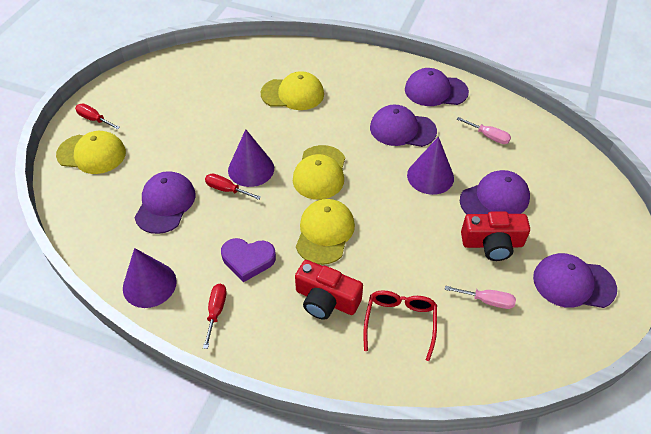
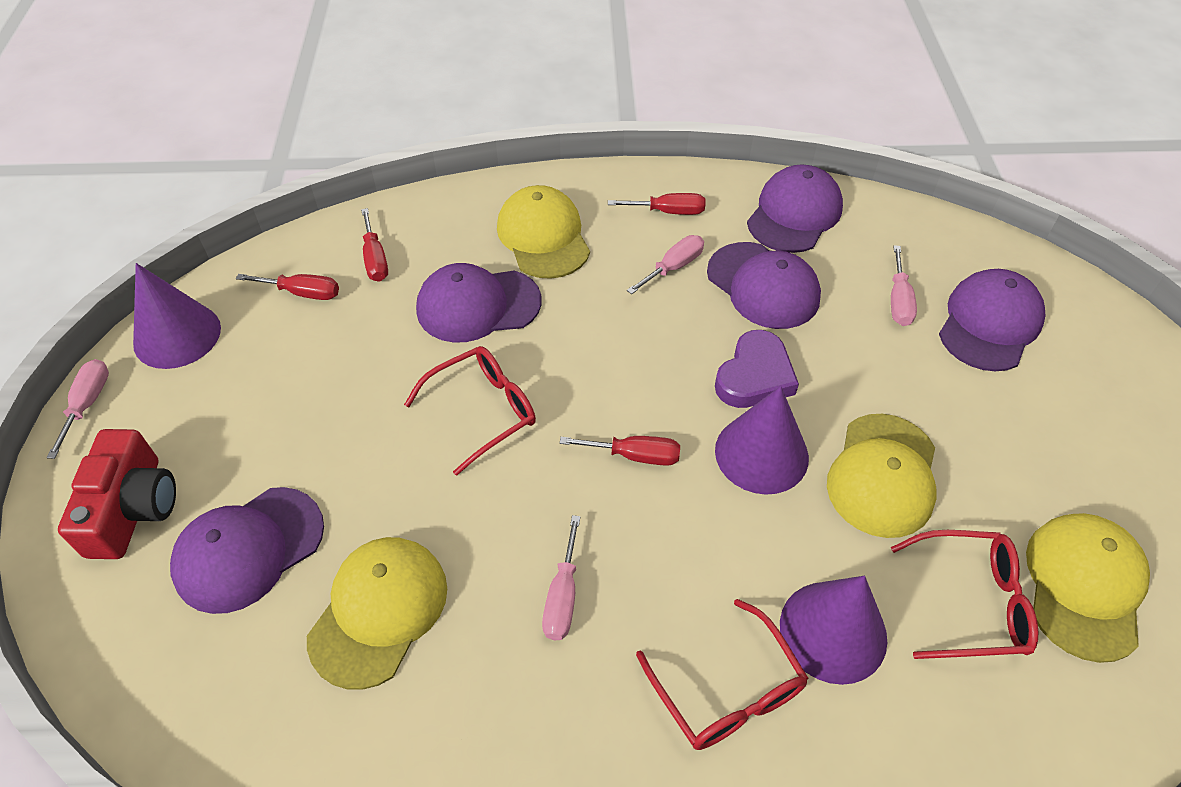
pink screwdriver: [445,286,516,309] [457,117,511,144] = 2 -> [47,359,109,459] [542,515,580,640] [627,235,704,294] [891,245,917,326] = 4
red camera: [295,260,363,320] [461,211,530,261] = 2 -> [58,429,176,559] = 1
red glasses: [363,291,437,361] = 1 -> [404,346,536,476] [636,599,808,750] [891,530,1038,659] = 3
red screwdriver: [75,104,120,130] [203,284,227,349] [205,173,261,200] = 3 -> [236,274,339,300] [361,208,388,282] [560,436,680,466] [608,193,705,215] = 4

